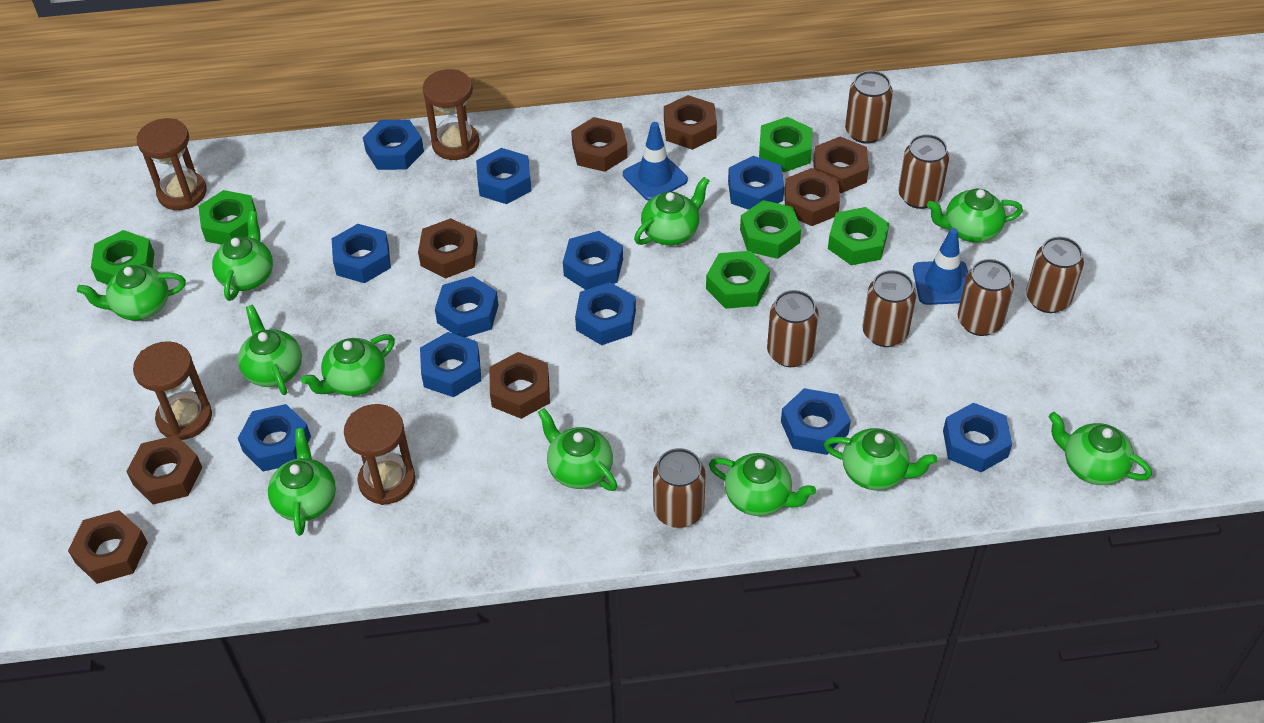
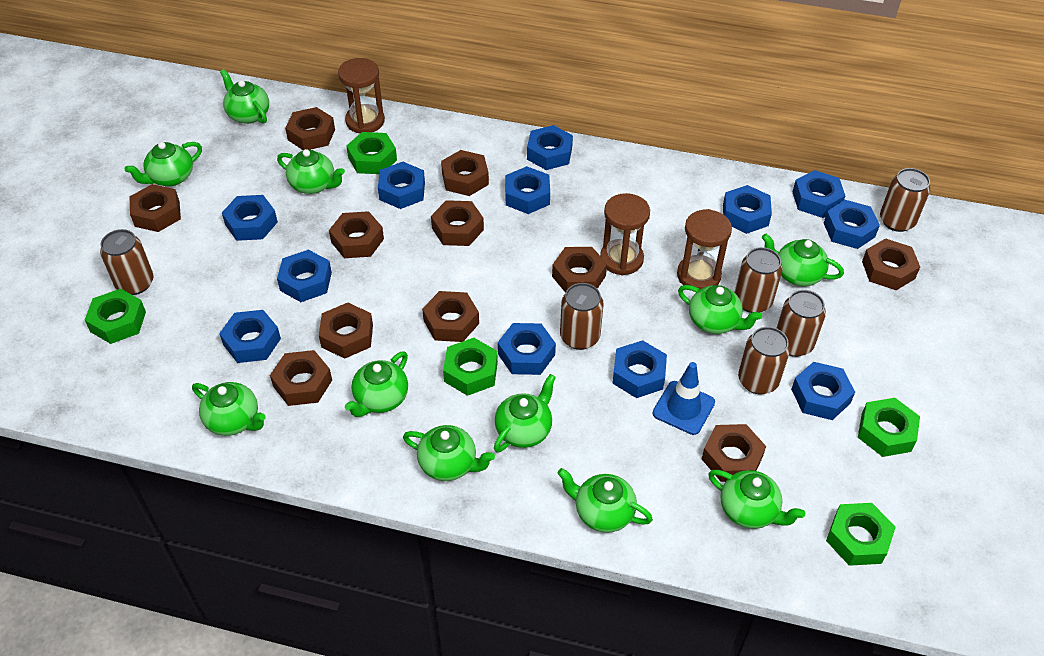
blue nut: [238,404,311,471] [332,224,391,283] [363,120,424,170] [420,332,481,397] [435,276,499,337] [476,148,532,204] [563,231,623,290] [575,282,636,345] [728,156,784,210] [781,388,851,455] [943,403,1012,472] = 11 -> [219,310,281,363] [222,195,278,241] [277,250,332,302] [378,162,425,209] [498,323,556,375] [505,166,550,214] [527,125,573,170] [612,340,667,398] [723,185,772,234] [791,362,855,420] [792,170,845,218] [824,200,880,249] = 12
blue traffic cone: [623,122,688,201] [913,228,968,305] = 2 -> [653,362,715,435] = 1
brown can: [653,448,706,528] [767,290,819,367] [845,71,893,144] [862,270,916,347] [898,134,949,209] [958,259,1014,336] [1026,236,1084,313] = 7 -> [100,229,154,295] [560,283,604,350] [734,247,783,313] [738,327,790,394] [777,290,826,357] [880,168,930,232] = 6
brown hourglass: [133,341,212,440] [137,118,207,210] [344,404,415,505] [422,69,480,160] = 4 -> [338,58,385,134] [600,193,650,276] [677,209,732,290] = 3
brown nut: [68,510,148,584] [126,435,202,504] [418,218,478,279] [489,352,550,419] [571,117,628,172] [664,95,717,150] [784,168,840,226] [813,137,869,193] = 8 -> [129,184,181,232] [270,350,332,406] [285,107,335,150] [319,303,373,359] [329,211,384,258] [422,291,479,342] [431,200,484,246] [441,150,489,196] [552,247,607,293] [702,424,766,482] [862,238,920,290] = 11
green nut: [91,230,154,285] [198,190,258,245] [706,251,770,309] [740,200,801,259] [759,117,812,172] [828,207,889,265] = 6 -> [85,289,146,344] [346,132,397,174] [443,338,498,396] [826,503,896,566] [858,398,920,457] = 5

